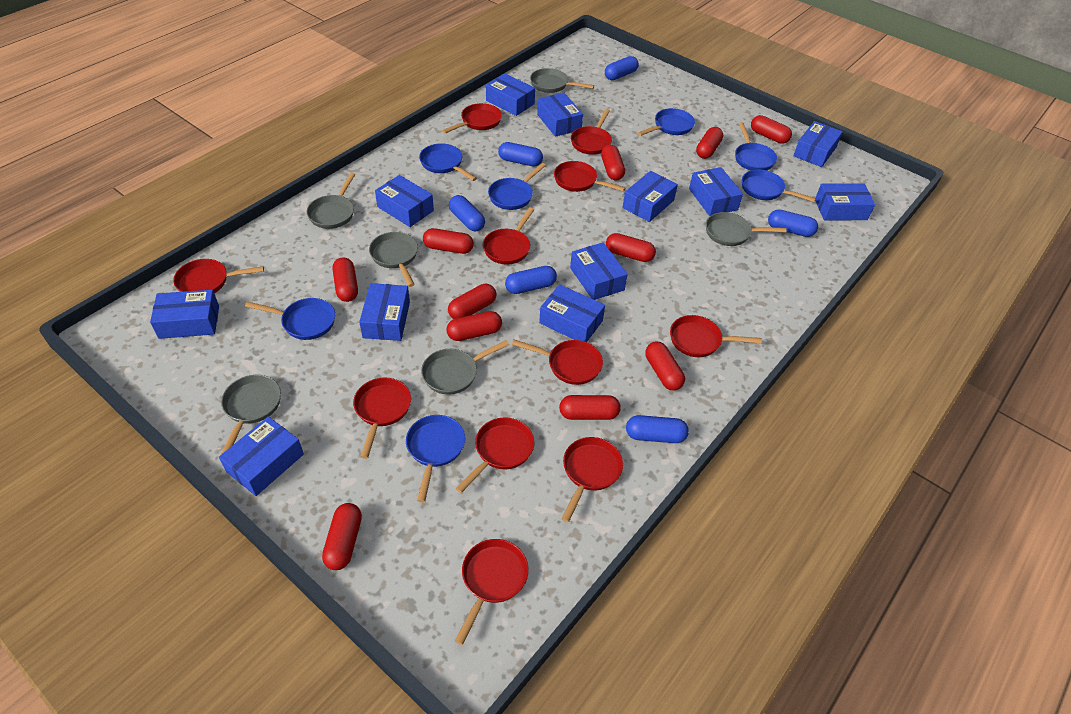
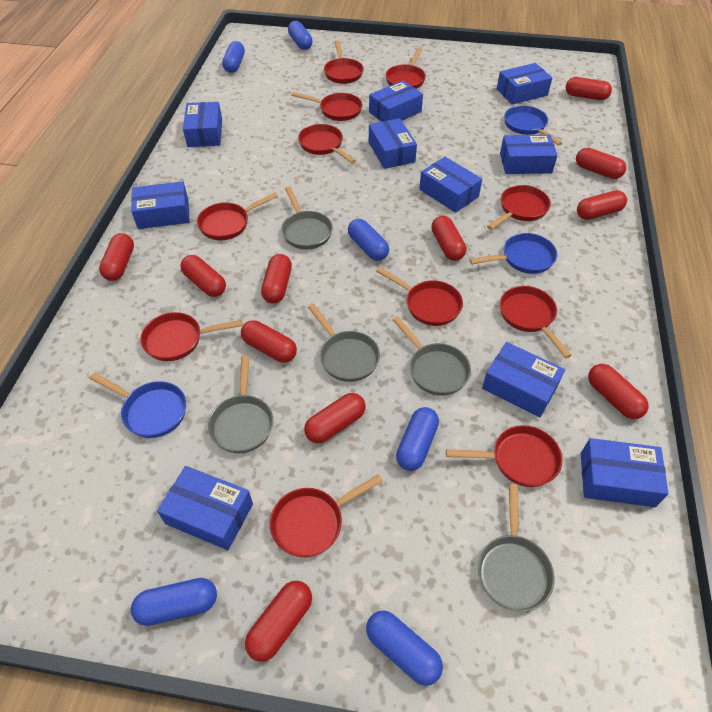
blue box: [150,290,219,339] [219,416,304,496] [359,283,410,341] [375,175,434,227] [486,73,535,116] [537,93,583,137] [539,284,605,342] [570,242,628,300] [622,171,678,222] [689,167,743,216] [793,121,843,167] [815,183,875,220] = 12 -> [131,181,190,229] [157,466,253,550] [183,102,222,147] [369,80,423,122] [369,118,417,169] [419,157,482,213] [482,342,565,418] [497,63,552,104] [500,135,558,174] [581,438,669,507] = 10
blue pan: [245,298,335,340] [406,415,465,502] [419,143,477,181] [488,163,546,210] [638,108,695,136] [735,122,777,171] [742,170,816,202] = 7 -> [89,373,186,438] [469,233,557,274] [504,105,562,146] = 3
grey pan: [221,375,281,454] [307,173,356,229] [369,232,418,287] [421,340,509,395] [530,68,594,93] [706,212,786,246] = 6 -> [208,355,273,453] [281,186,333,250] [308,304,380,382] [392,316,471,396] [478,484,554,612] = 5

